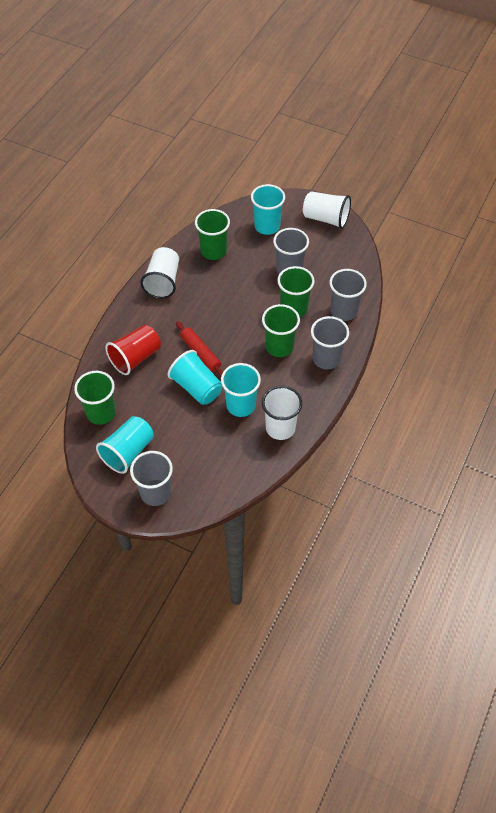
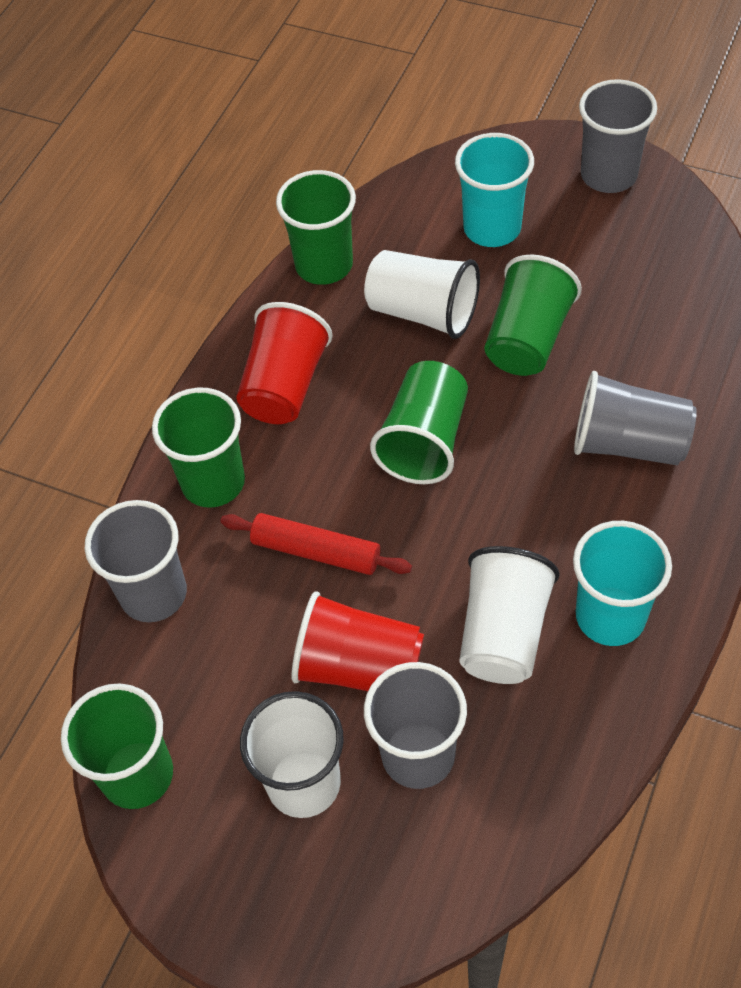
green cup: [74,371,116,425] [195,209,230,260] [262,304,300,357] [277,266,315,317] = 4 -> [61,684,173,809] [152,388,245,507] [276,170,356,285] [370,361,468,484] [484,255,582,376] = 5
red cup: [105,325,161,375] = 1 -> [236,302,333,424] [292,591,424,691] = 2
turquoise cup: [96,416,154,474] [168,350,222,405] [221,363,261,417] [251,184,285,235] = 4 -> [455,133,534,247] [573,521,672,646] = 2

